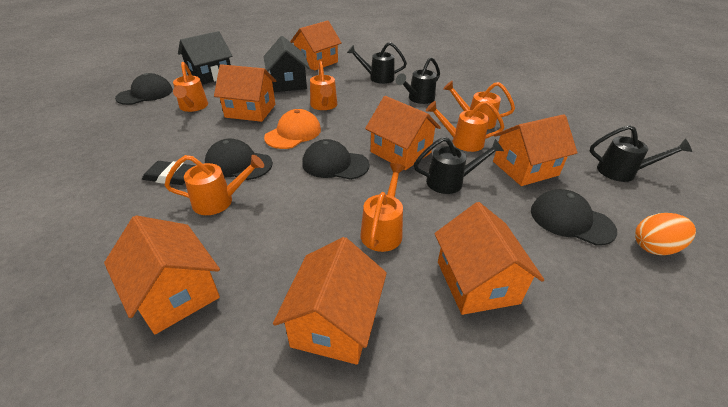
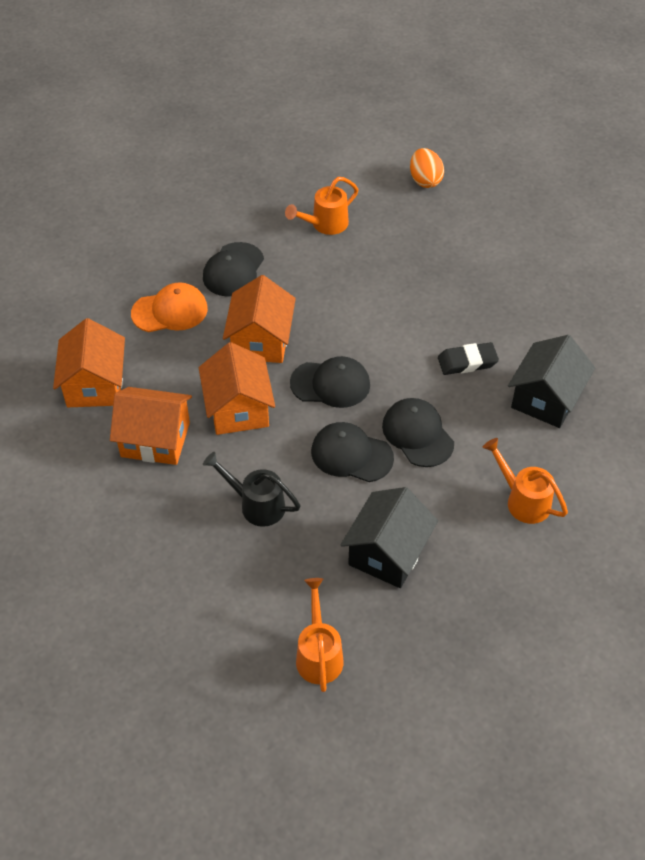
black watering can: [347,42,407,84] [396,57,440,104] [414,137,504,194] [590,125,692,182] = 4 -> [203,452,300,527] = 1
orange house: [104,215,220,334] [214,64,276,122] [273,237,387,365] [290,20,342,71] [365,96,441,170] [434,202,544,315] [493,114,577,186] = 7 -> [53,318,125,407] [110,387,192,465] [199,342,275,435] [223,275,296,363] = 4
orange watering can: [164,155,264,215] [173,62,208,112] [310,61,337,110] [360,163,406,252] [426,101,504,152] [443,81,515,129] = 6 -> [285,177,358,235] [296,578,343,692] [483,438,568,524] = 3

